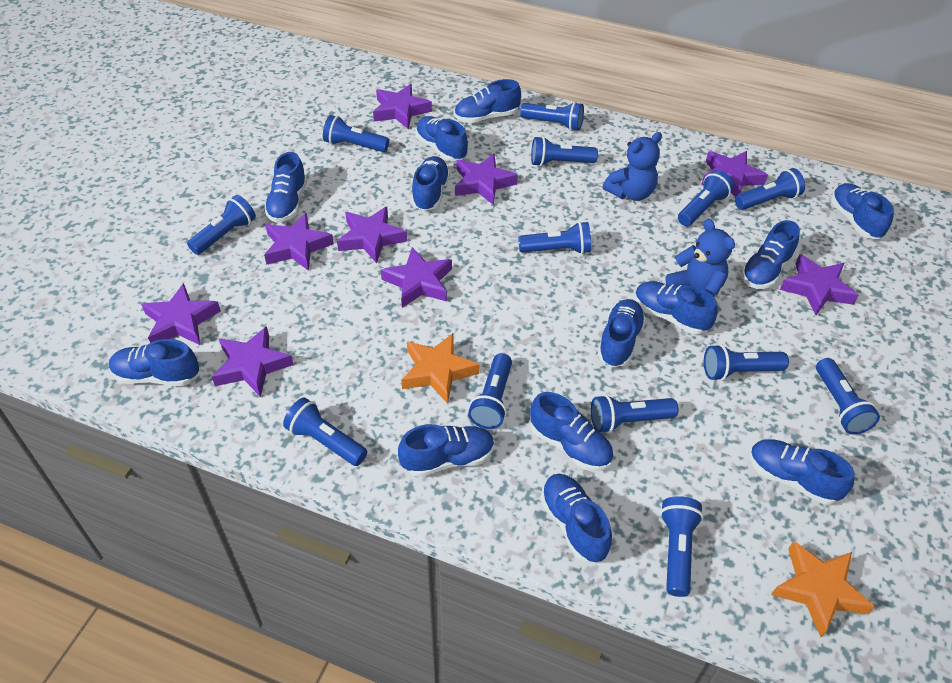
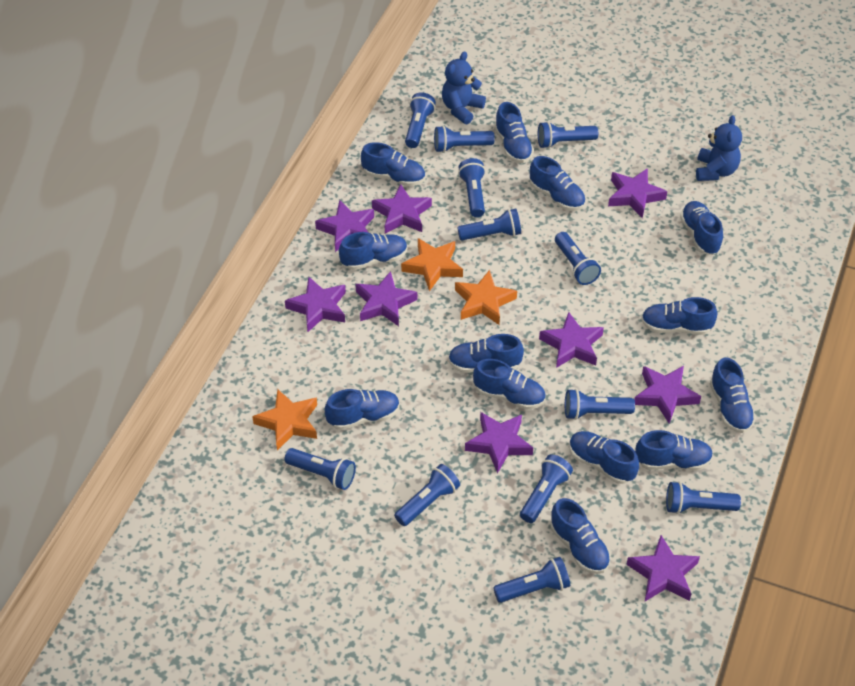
blue flashlight: [187,195,256,255] [283,397,367,466] [323,115,389,152] [468,353,512,429] [518,222,591,254] [520,102,584,131] [531,136,598,167] [591,394,679,433] [660,496,703,597] [678,170,734,226] [704,344,789,381] [735,168,805,210] [816,358,880,435] = 13 -> [285,448,356,490] [394,464,460,526] [405,92,436,148] [434,126,495,153] [457,209,521,240] [458,158,485,217] [493,557,570,603] [520,454,573,523] [538,121,598,148] [555,232,601,285] [565,389,635,420] [666,481,741,514] = 12
orange star: [401,333,479,404] [771,541,875,637] = 2 -> [252,389,317,451] [401,238,463,291] [455,270,517,325] = 3

